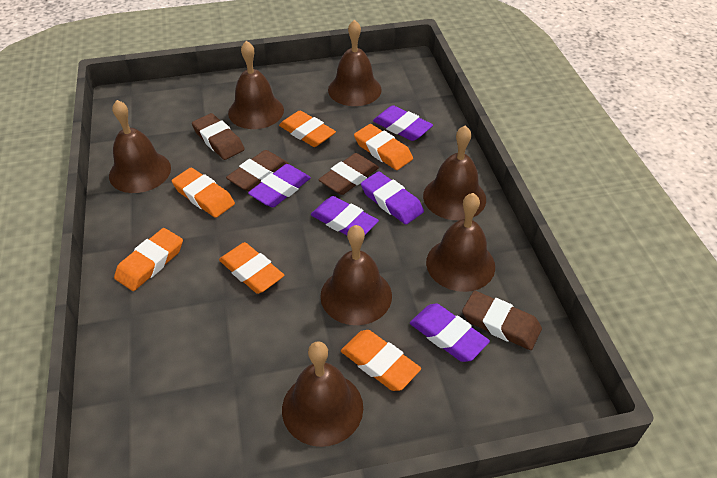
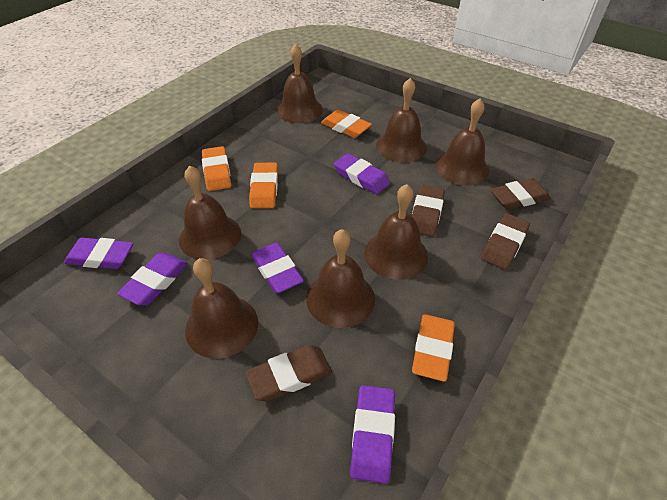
orange eraser: [114,228,183,291] [172,168,235,218] [219,242,284,294] [279,111,336,147] [341,330,421,391] [354,124,413,170] = 6 -> [202,146,231,191] [249,163,278,208] [321,110,372,138] [412,314,455,382] = 4

